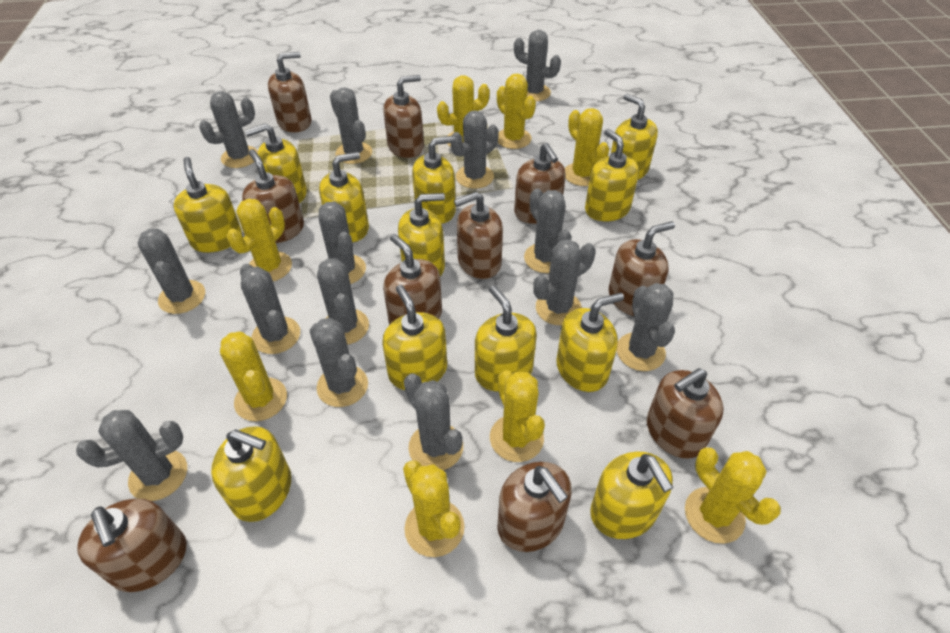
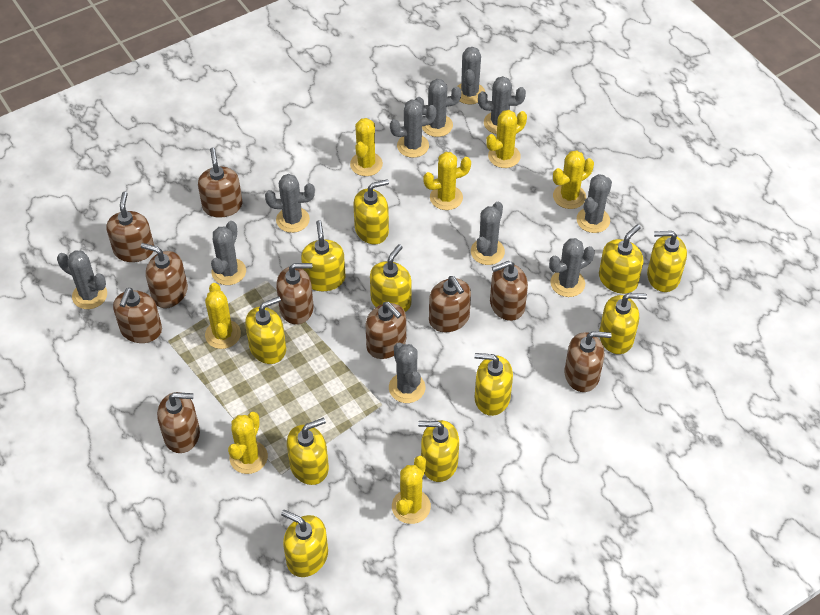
grey cactus: [76,410,187,501] [138,228,205,314] [199,91,258,168] [240,264,300,354] [309,318,368,407] [317,258,369,345] [319,201,366,284] [330,87,372,164] [404,374,463,470] [451,110,499,189] [514,30,561,101] [524,189,572,273] [533,239,596,326] [617,283,675,371] = 14 -> [57,250,107,309] [211,221,246,285] [265,174,315,233] [389,343,425,403] [390,99,437,158] [415,79,461,137] [458,47,485,104] [471,202,505,265] [478,76,526,134] [549,238,595,297] [577,174,612,233] = 11
yellow cactus: [220,331,287,421] [227,199,292,281] [403,460,465,557] [437,75,490,147] [490,370,545,462] [497,73,536,149] [565,108,609,186] [685,447,781,544] = 8 -> [205,283,241,349] [228,412,268,474] [350,118,383,176] [392,456,431,524] [423,152,471,210] [486,110,527,168] [553,150,594,209] = 7
yellow soap dispenser: [174,157,242,253] [211,426,291,522] [245,123,307,203] [319,152,369,242] [382,285,447,390] [398,193,445,277] [412,136,456,224] [475,285,537,392] [556,293,624,392] [585,129,639,221] [590,452,673,539] [611,94,658,180] = 12 -> [245,296,286,364] [281,510,328,577] [287,418,329,485] [301,220,345,291] [353,179,389,244] [370,244,412,312] [418,420,459,482] [474,353,513,416] [599,224,643,294] [599,293,647,354] [647,231,687,292] = 11

